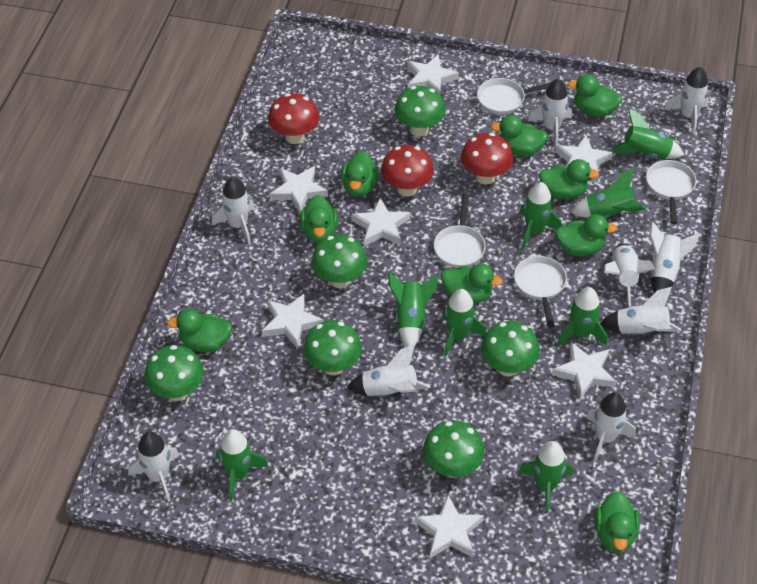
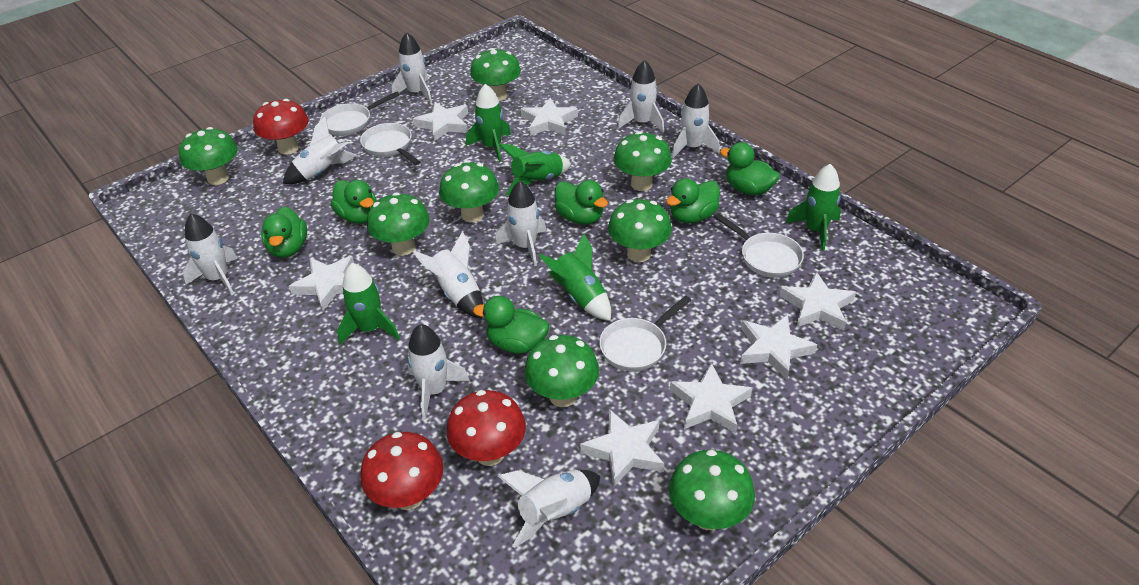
green duck: [167,309,232,352] [300,195,338,243] [341,151,379,197] [441,264,503,304] [491,115,548,156] [539,159,599,199] [555,214,617,256] [567,74,622,117] [594,491,640,551] = 9 -> [261,207,307,258] [330,180,376,224] [473,296,549,354] [555,180,608,225] [666,178,720,223] [720,142,780,195] = 6
green mushroom: [144,345,204,401] [303,320,362,375] [312,235,367,288] [394,86,445,137] [423,420,485,478] [481,321,540,376] = 6 -> [179,127,238,185] [367,192,430,256] [439,163,499,222] [470,48,521,101] [524,335,599,407] [608,199,672,262] [613,131,672,191] [669,450,755,530] = 8
green rocket: [216,429,268,501] [388,272,439,347] [442,289,487,357] [518,441,573,513] [519,182,562,249] [557,287,608,347] [571,168,646,218] [611,108,684,159] = 8 -> [337,263,400,345] [466,84,511,162] [499,144,571,195] [539,234,611,321] [786,164,841,251] = 5

